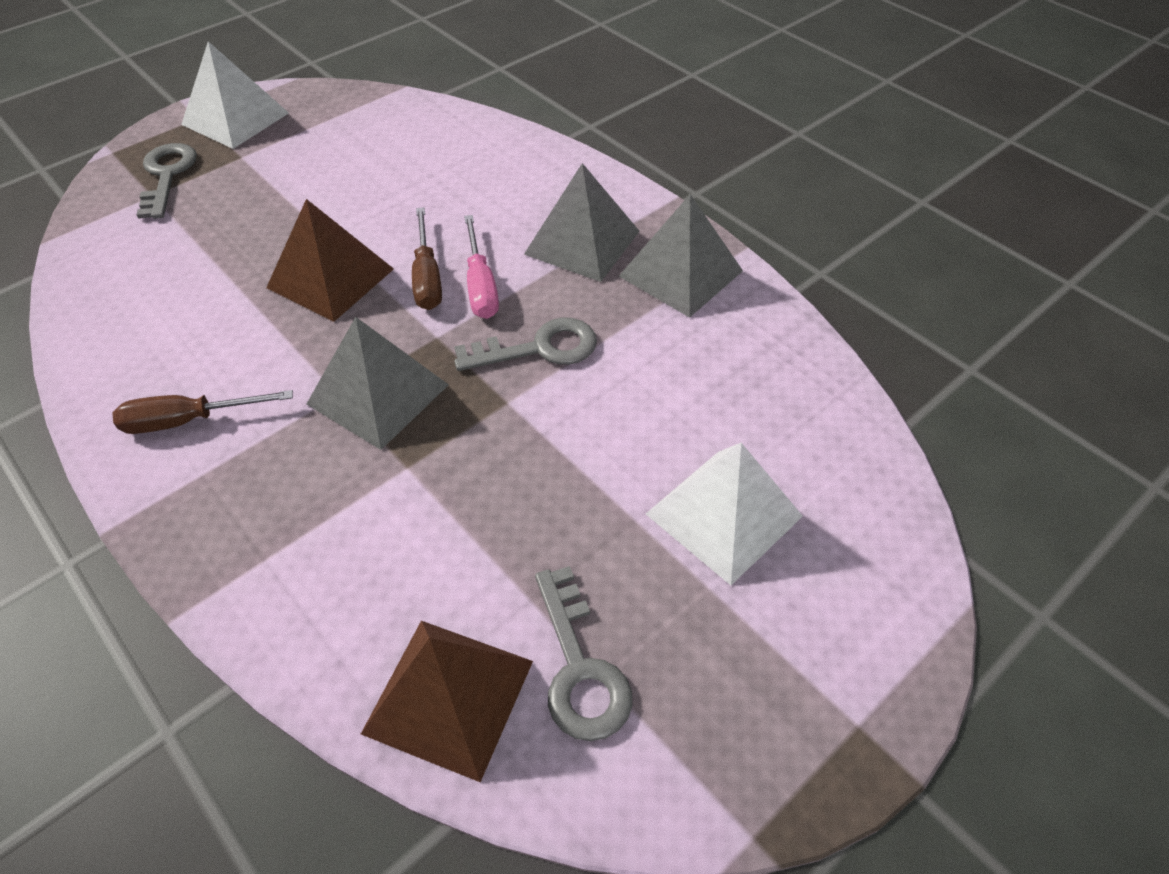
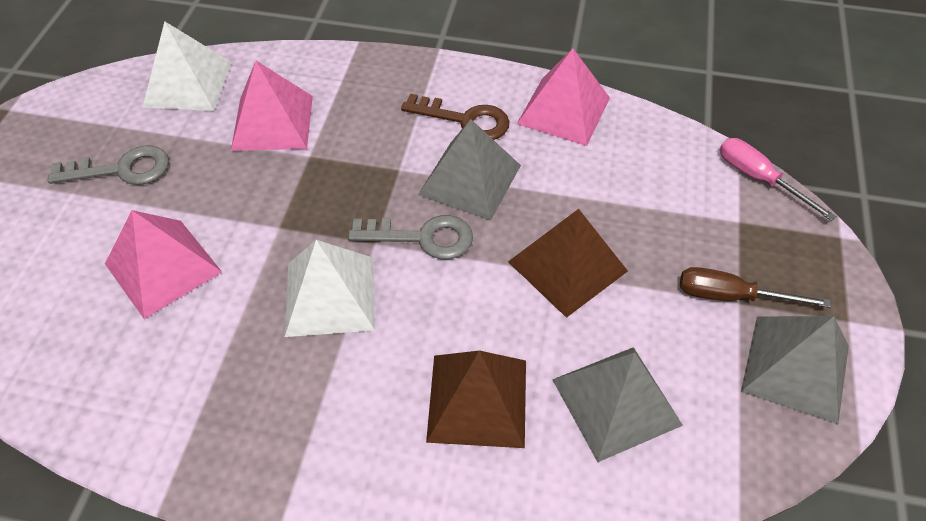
brown key: none = 0 -> [401,94,510,140] = 1
brown screwdriver: [112,390,293,434] [412,207,442,310] = 2 -> [680,267,831,308] = 1
grey key: [137,143,197,219] [454,318,597,371] [535,566,633,741] = 3 -> [48,145,169,185] [348,215,473,259] = 2
pink pyramid: none = 0 -> [105,210,222,319] [231,61,313,151] [517,48,610,146] = 3

